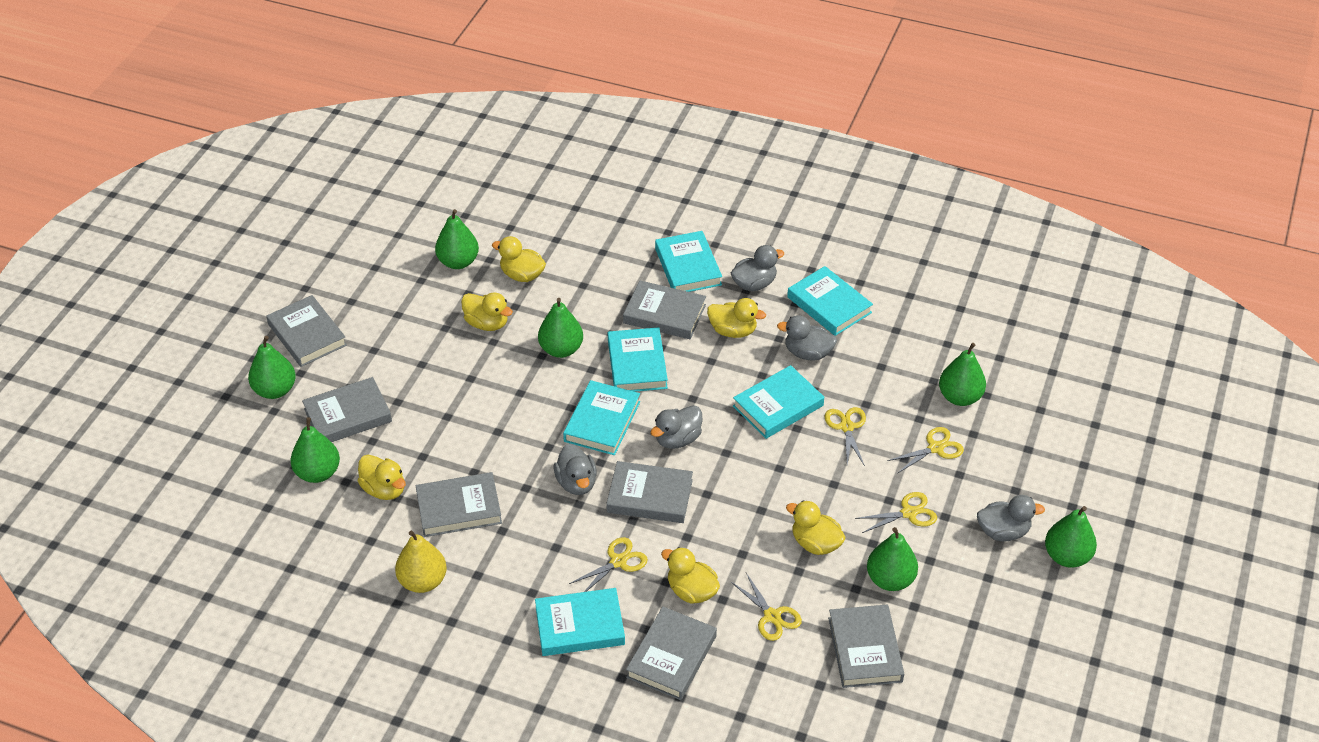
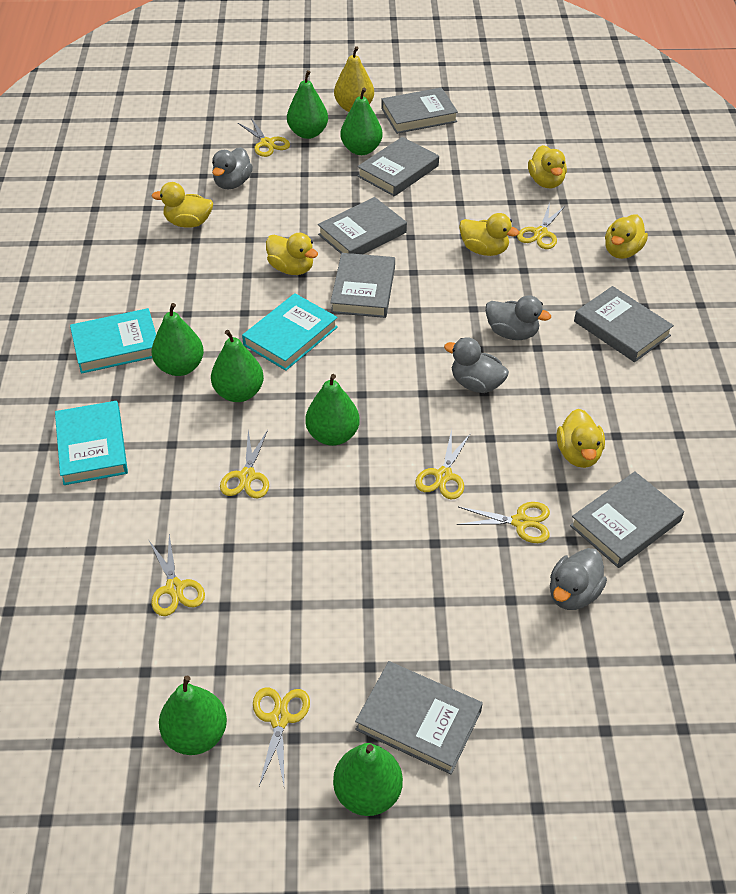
grey duck: [554,444,597,495] [650,405,702,449] [731,245,784,291] [777,315,837,361] [977,495,1045,542] = 5 -> [212,147,253,190] [444,337,509,393] [485,295,551,340] [550,548,607,610] = 4
turquoise book: [535,588,625,656] [563,380,640,455] [608,327,668,392] [655,231,722,292] [733,365,824,439] [787,266,873,336] = 6 -> [55,401,128,485] [70,308,156,374] [242,293,338,371] = 3
yellow scissors: [569,537,648,592] [731,573,802,641] [824,407,866,466] [855,492,937,533] [887,427,964,474] = 5 -> [149,534,205,616] [220,430,269,498] [238,118,290,157] [253,687,310,786] [416,429,471,499] [457,502,550,543] [517,202,565,249] = 7

